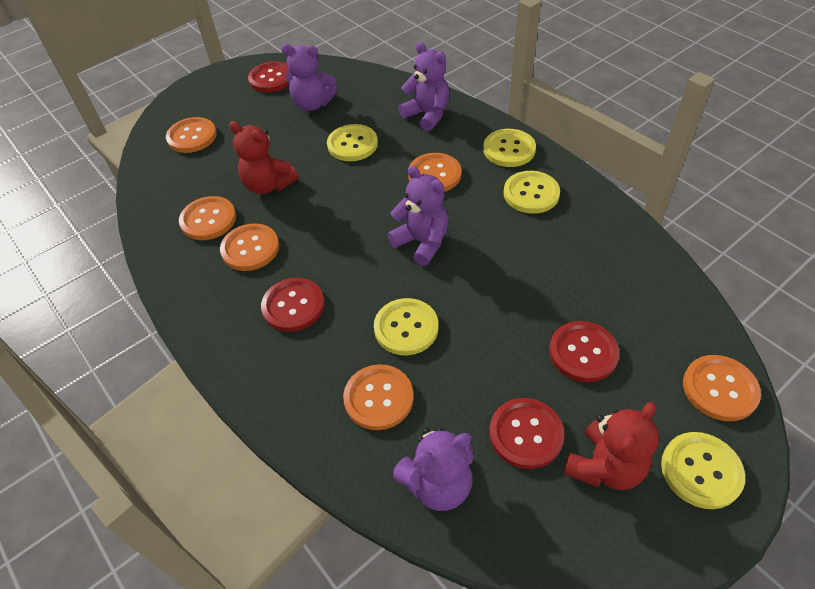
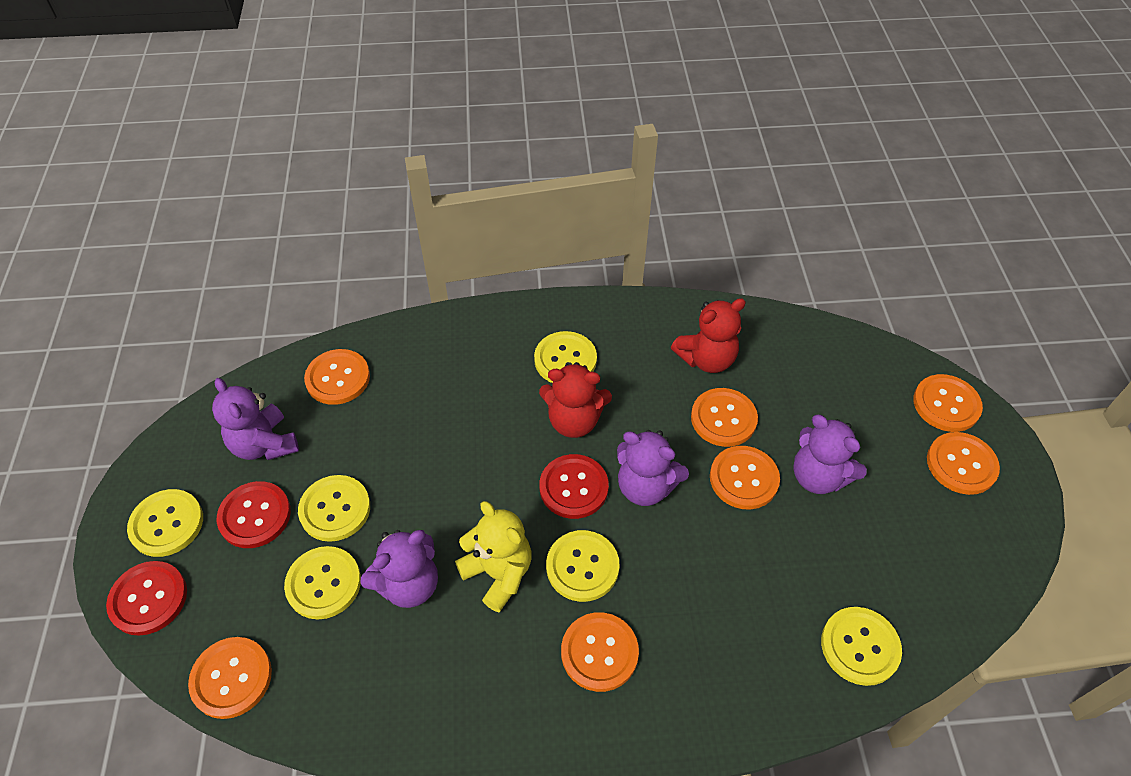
orange button: [166,117,217,153] [179,196,236,240] [220,223,279,271] [343,364,414,430] [408,153,461,192] [683,355,761,421] = 6 -> [188,637,272,719] [304,349,370,405] [561,612,639,692] [691,388,758,447] [710,446,780,509] [913,374,983,432] [927,432,1000,495] = 7
red button: [248,61,290,92] [261,278,324,332] [489,398,564,469] [549,321,619,382] = 4 -> [106,561,187,636] [217,481,291,548] [539,454,609,519] = 3
yellow button: [327,124,378,161] [374,298,439,355] [483,129,536,167] [504,171,560,214] [661,432,745,509] = 5 -> [127,489,203,557] [284,546,361,619] [298,475,370,542] [534,331,597,383] [546,530,620,602] [821,607,902,686] = 6
yellow teddy bear: none = 0 -> [455,501,532,612] = 1

